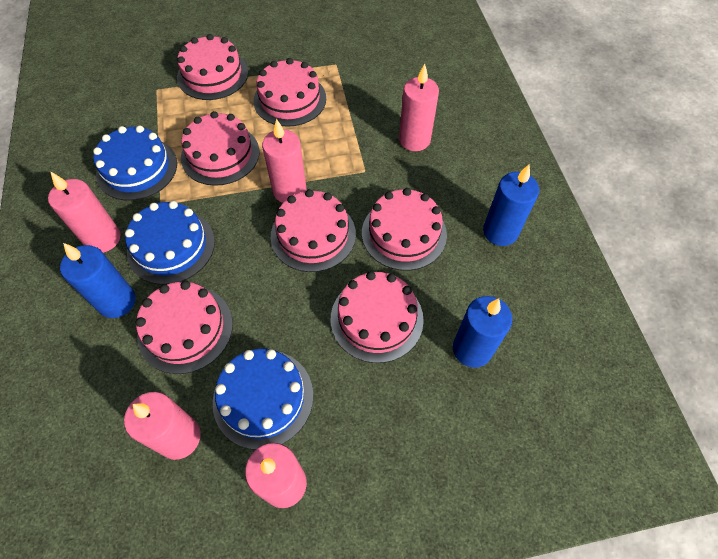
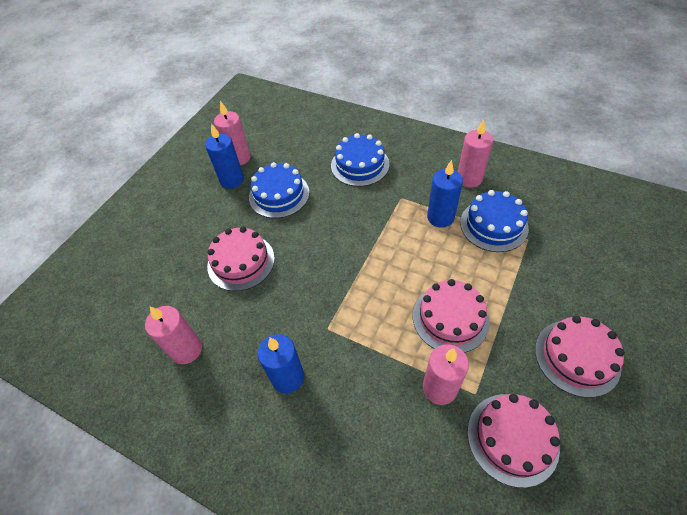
pink cake: [135,281,233,374] [177,34,248,100] [181,111,259,186] [253,58,326,127] [271,189,356,272] [331,271,424,363] [362,188,447,271] = 7 -> [207,227,275,291] [413,279,490,353] [467,394,560,488] [535,316,625,398] = 4
pink candle: [48,171,120,253] [124,392,201,460] [245,443,307,508] [262,119,306,203] [399,64,439,151] = 5 -> [145,306,202,364] [214,101,251,165] [423,344,469,405] [458,119,493,188] = 4

